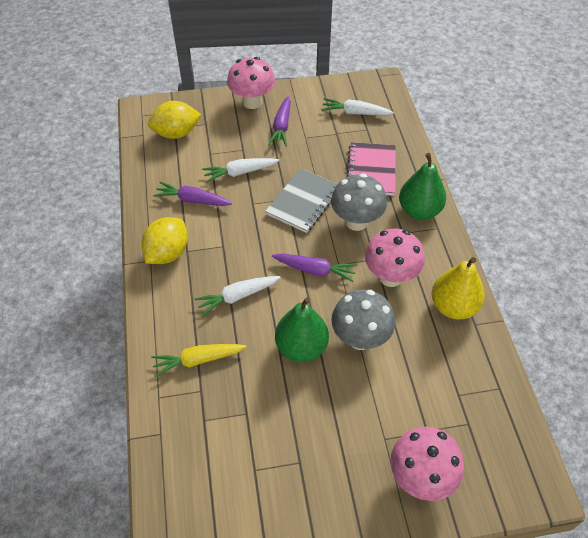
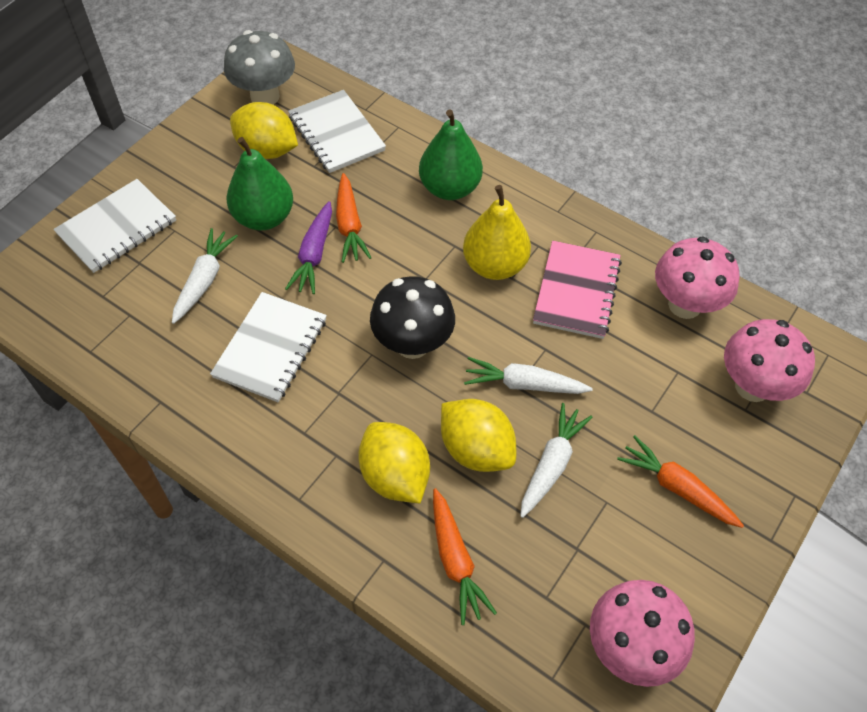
black mushroom: none = 0 -> [370,276,455,359] = 1
grey mushroom: [331,174,387,231] [331,289,395,350] = 2 -> [224,30,295,104] = 1
grey notebook: [265,168,337,233] = 1 -> none = 0
orange carrot: none = 0 -> [336,173,371,263] [433,488,497,625] [617,435,744,528] = 3
purple carrot: [153,182,232,206] [268,96,291,146] [272,253,357,282] = 3 -> [285,201,332,294] = 1
white notebook: none = 0 -> [53,179,176,273] [210,292,327,402] [288,90,386,173] = 3
yellow carrot: [151,344,247,377] = 1 -> none = 0
yellow lemon: [141,217,188,264] [148,101,201,139] = 2 -> [230,102,298,159] [358,422,430,503] [441,399,516,472] = 3

